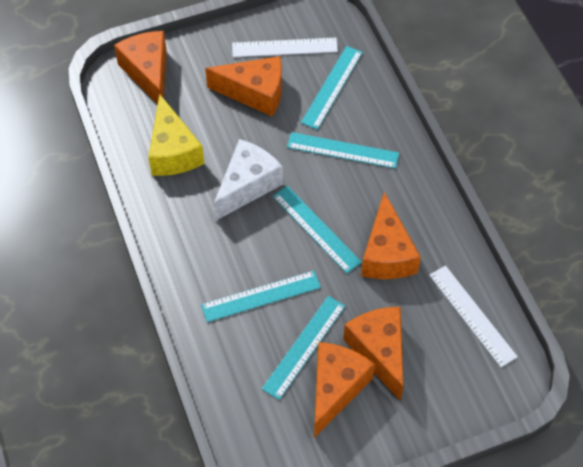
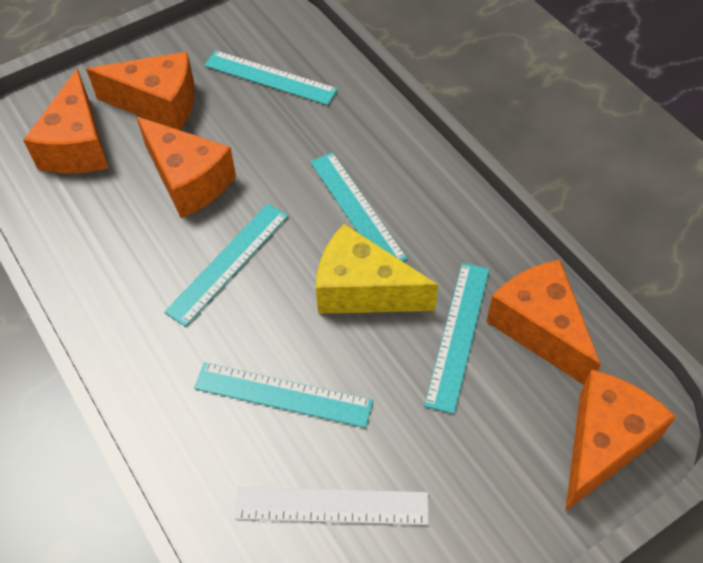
white cheese: [213,139,283,221] = 1 -> none = 0
white ruler: [232,38,338,57] [429,265,518,367] = 2 -> [235,487,429,525] = 1

